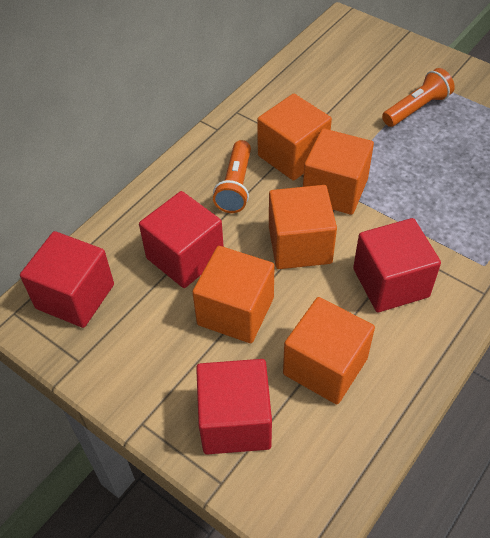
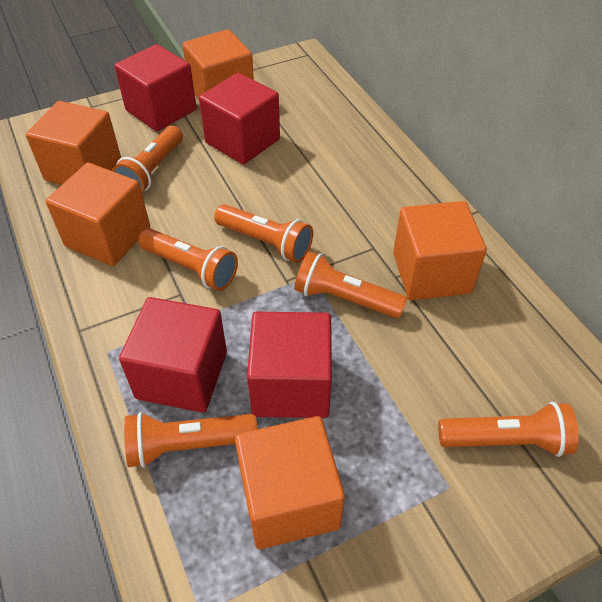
orange flashlight: [213,140,251,213] [382,68,455,127] = 2 -> [112,126,183,193] [124,412,258,468] [138,228,238,291] [214,204,313,263] [295,251,407,319] [438,402,579,457] = 6

